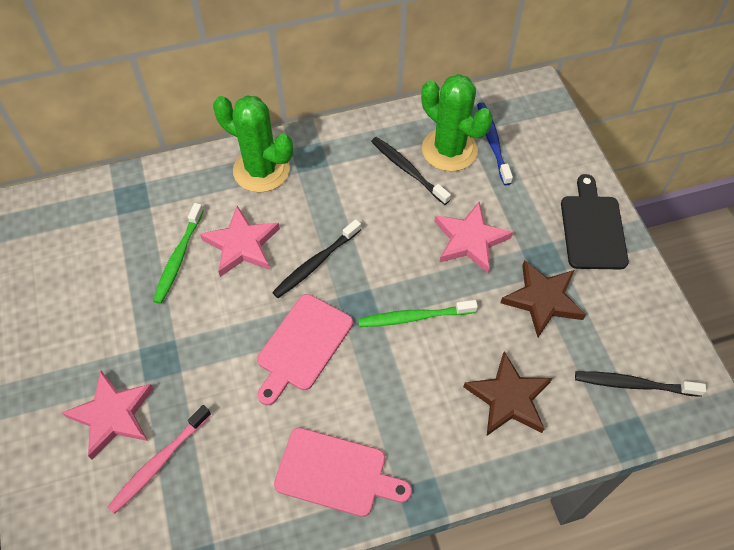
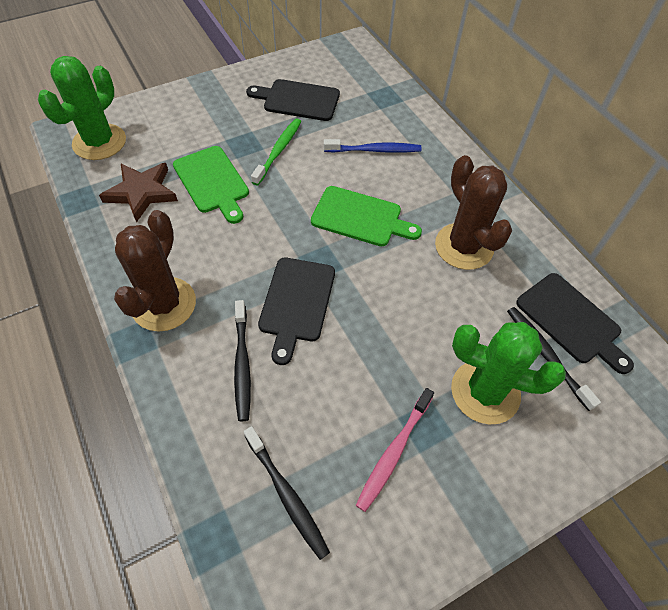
black cutting board: [561,174,629,269] = 1 -> [246,79,340,121] [258,258,335,365] [516,273,634,374] = 3
brown cactus: none = 0 -> [114,210,196,332] [435,155,512,270] = 2
brown star: [463,352,552,436] [501,260,586,337] = 2 -> [99,163,178,222] = 1
green cutting board: none = 0 -> [173,146,249,224] [311,186,422,246] = 2
green toothbrush: [153,203,204,304] [358,300,478,327] = 2 -> [251,118,301,185] = 1
pink cutting board: [257,294,353,405] [274,427,412,517] = 2 -> none = 0
pink star: [62,371,154,460] [200,206,280,277] [435,202,513,273] = 3 -> none = 0

